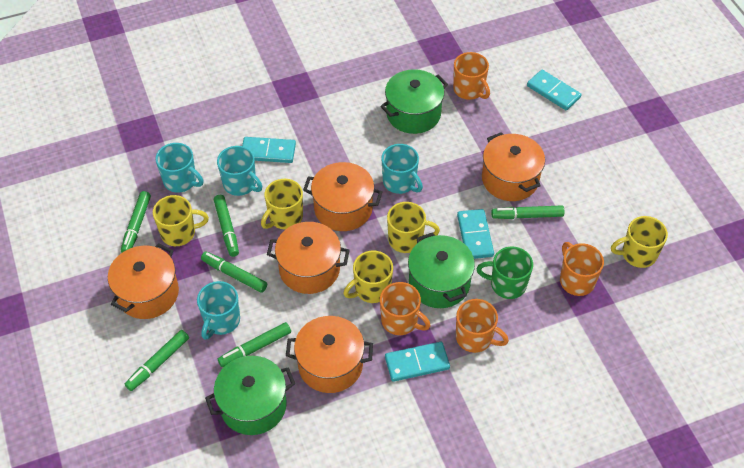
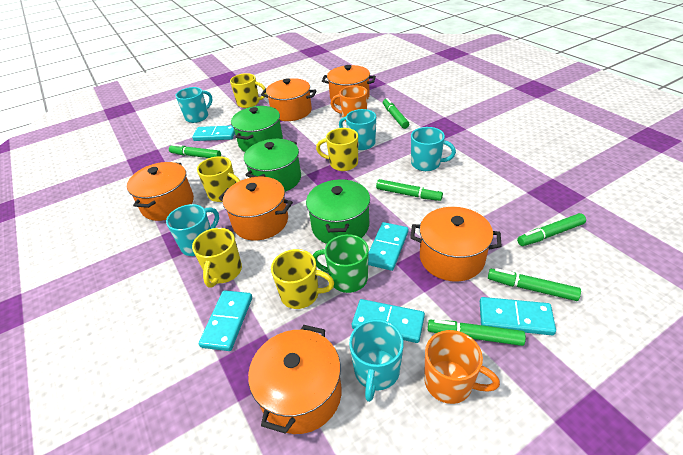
orange mug: [380,282,431,335] [453,52,490,100] [456,299,509,353] [560,242,604,296] = 4 -> [331,86,367,121] [424,330,500,404] = 2
orange pot: [108,243,179,319] [267,222,350,294] [286,316,373,393] [303,162,382,231] [482,132,545,201] = 5 -> [127,162,194,221] [218,177,293,240] [248,325,341,434] [261,78,317,121] [322,65,376,106] [410,207,502,282] = 6
turquoise domino: [242,137,296,163] [385,342,450,382] [457,209,494,259] [527,70,581,110] = 4 -> [192,125,235,141] [199,290,252,351] [352,299,425,343] [368,222,409,271] [480,297,556,335] = 5
turquoise mug: [155,143,204,193] [197,281,240,340] [217,146,262,196] [381,144,423,194] = 4 -> [166,204,219,256] [176,87,213,123] [339,109,376,150] [349,319,404,402] [411,127,456,171] = 5

